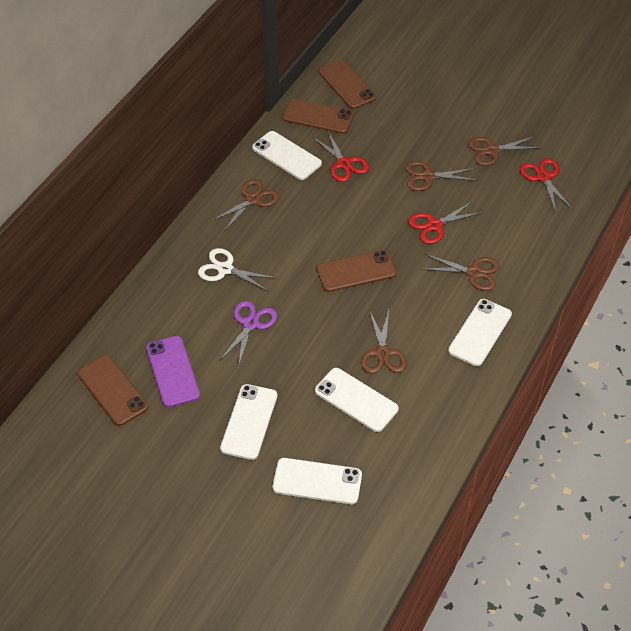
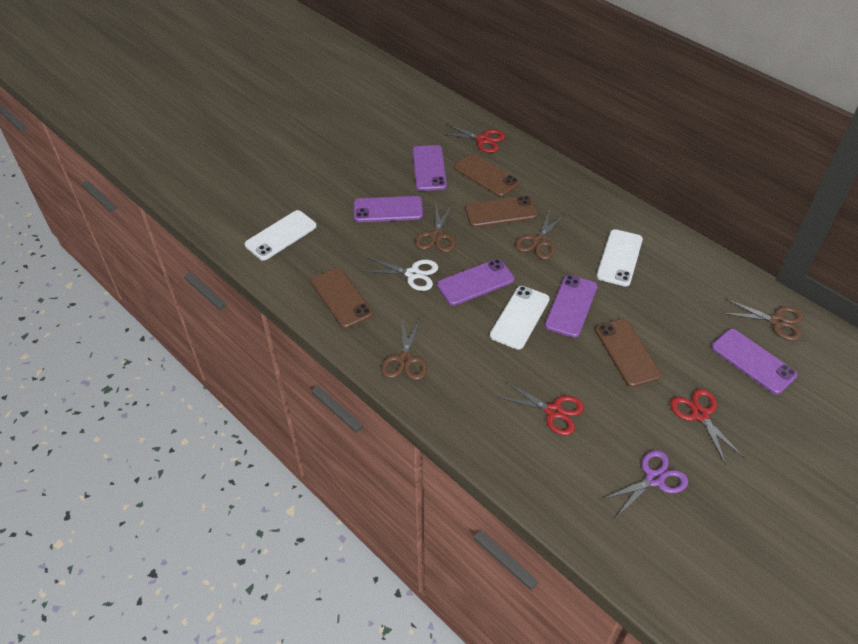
brown scissors: [211,179,279,230] [361,310,407,373] [405,161,478,191] [422,254,500,291] [468,136,541,166] = 5 -> [381,316,427,380] [415,203,455,252] [515,208,566,259] [722,299,804,341] = 4
purple phone: [146,336,200,408] = 1 -> [354,196,423,222] [412,145,447,191] [437,259,515,306] [545,275,598,338] [711,329,797,394] = 5
white phone: [220,384,277,460] [252,131,322,180] [273,458,362,504] [315,368,399,432] [448,299,512,366] = 5 -> [245,210,317,261] [490,286,550,350] [596,229,643,286] = 3

